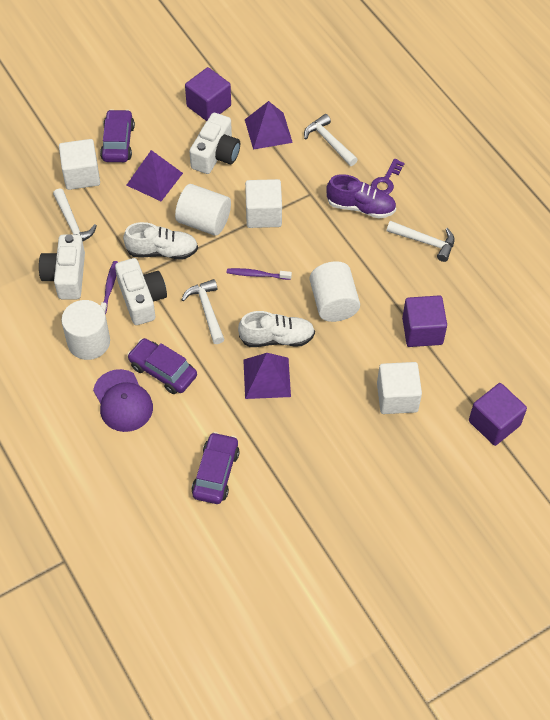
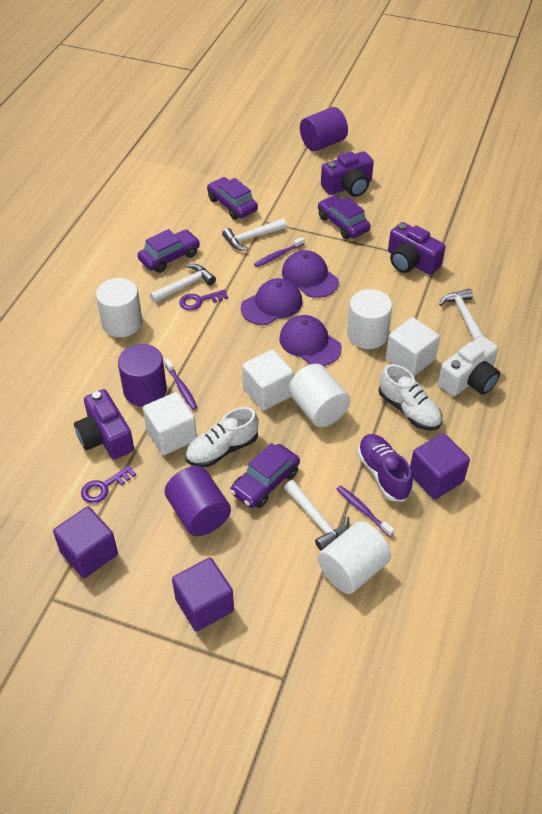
purple camera: none = 0 -> [74,389,134,459] [321,151,374,197] [388,222,445,275] = 3
purple cap: [93,369,153,432] = 1 -> [241,278,302,325] [279,315,342,366] [282,250,339,298] = 3
purple car: [100,109,135,162] [127,338,197,394] [192,432,240,504] = 3 -> [138,229,200,273] [207,177,258,219] [230,443,300,508] [318,195,371,239] = 4
purple cylinder: none = 0 -> [118,344,167,407] [165,466,231,536] [300,107,348,151] = 3
purple key: [371,159,405,194] = 1 -> [81,465,136,503] [179,289,228,310] = 2
purple pyramid: [126,150,183,201] [243,353,291,399] [245,101,293,150] = 3 -> none = 0
purple toothbrush: [101,261,118,315] [227,268,292,280] = 2 -> [164,358,197,410] [254,237,304,267] [336,485,394,537] = 3
white camera: [39,234,85,299] [115,258,167,325] [189,113,240,174] = 3 -> [438,336,500,396] = 1
white cylinder: [61,300,110,360] [175,184,231,236] [310,261,360,322] = 3 -> [96,278,142,337] [288,364,350,427] [318,521,391,594] [347,289,392,349] = 4

